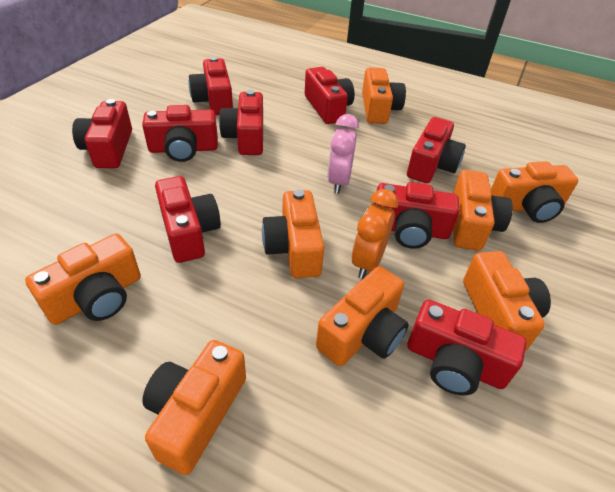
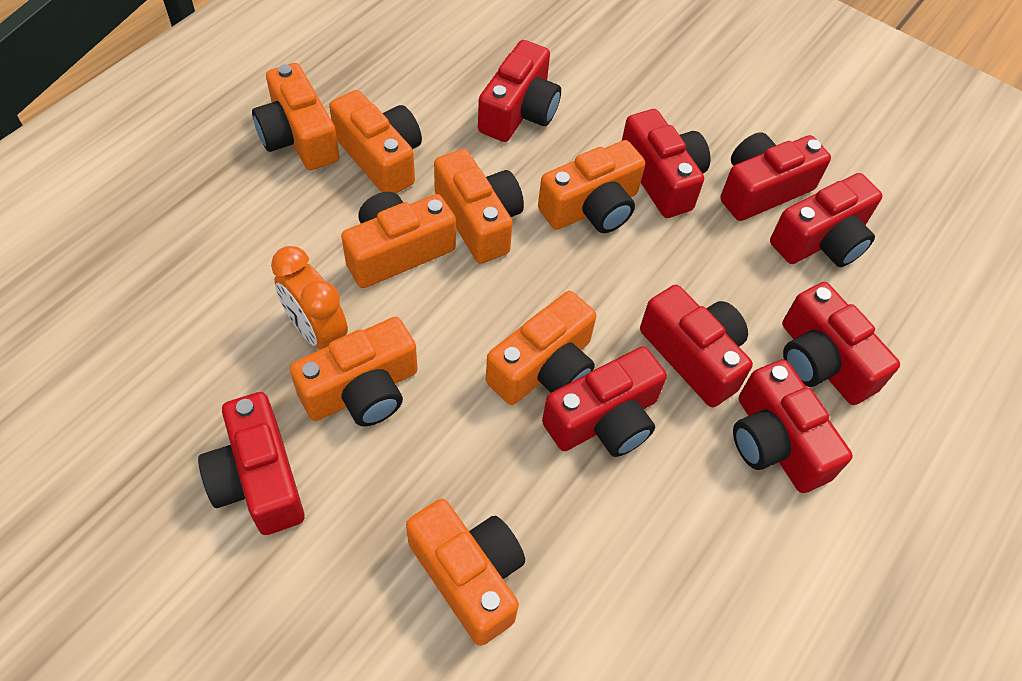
pink clock: [328,114,359,194] = 1 -> none = 0

